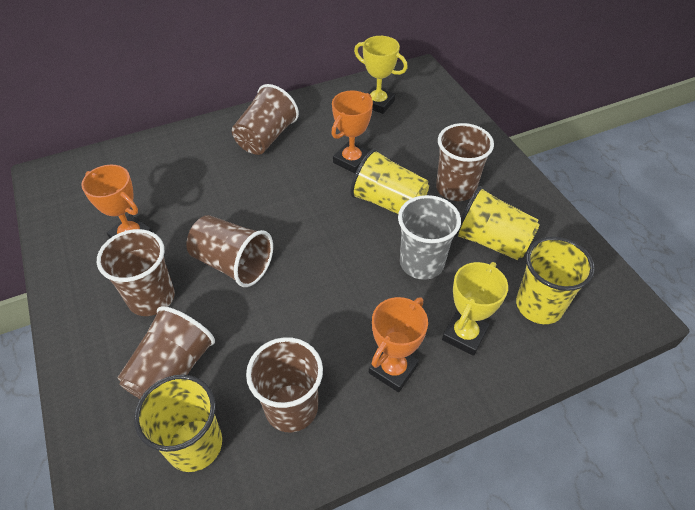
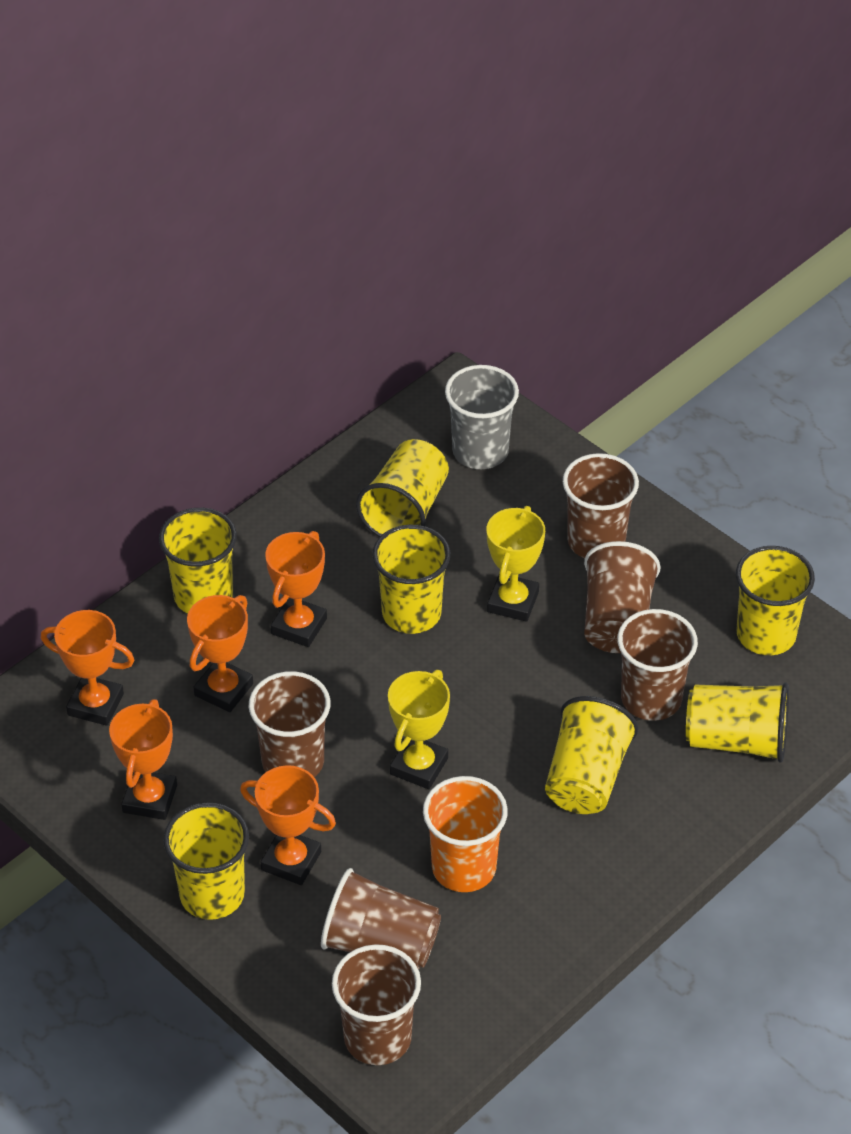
orange cup: none = 0 -> [423,776,508,892] = 1
orange trophy: [81,165,152,239] [331,90,373,174] [369,297,428,392] = 3 -> [41,610,135,726] [109,699,177,820] [187,595,253,712] [240,765,336,885] [265,531,327,647] = 5
yellow cup: [134,374,222,472] [350,149,429,214] [454,186,540,260] [516,237,595,324] = 4 -> [159,508,237,613] [163,803,249,920] [356,439,449,537] [372,525,450,634] [545,696,638,814] [686,682,789,762] [736,546,815,655] = 7

